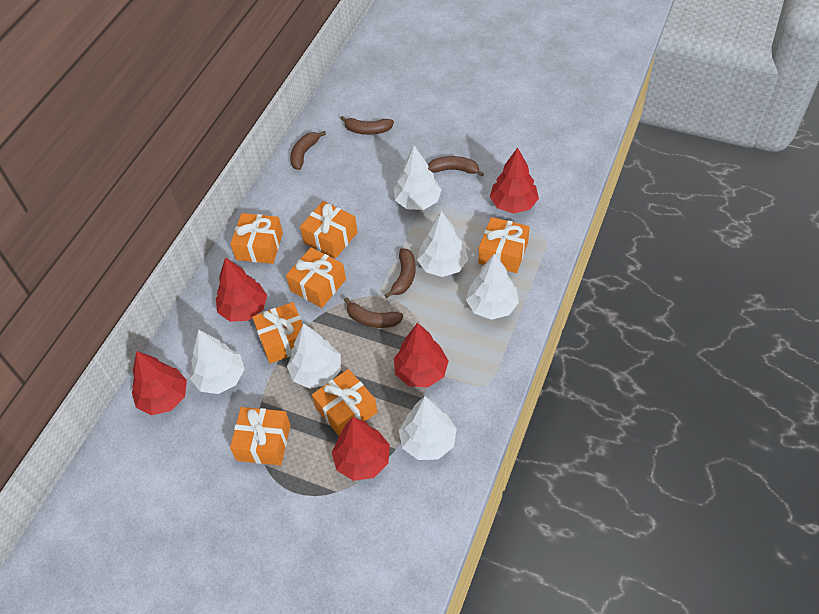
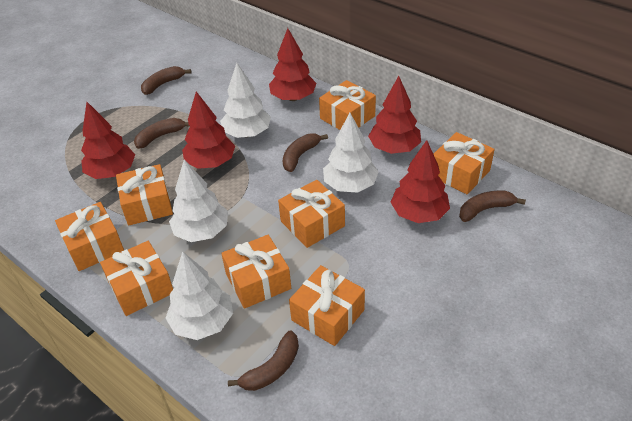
orange gift: [230,407,291,465] [231,213,283,264] [252,302,303,364] [286,247,346,308] [300,201,358,259] [312,369,377,436] [479,217,530,273] = 7 -> [55,202,124,271] [100,241,173,316] [116,164,173,226] [221,235,291,309] [278,180,345,248] [289,265,365,346] [319,80,376,130] [434,132,495,194] = 8
white tree: [190,330,245,394] [287,323,341,389] [394,146,442,210] [399,396,457,460] [417,211,468,277] [466,253,519,320] = 6 -> [166,251,233,340] [169,159,228,242] [220,63,271,138] [323,113,379,193] = 4

